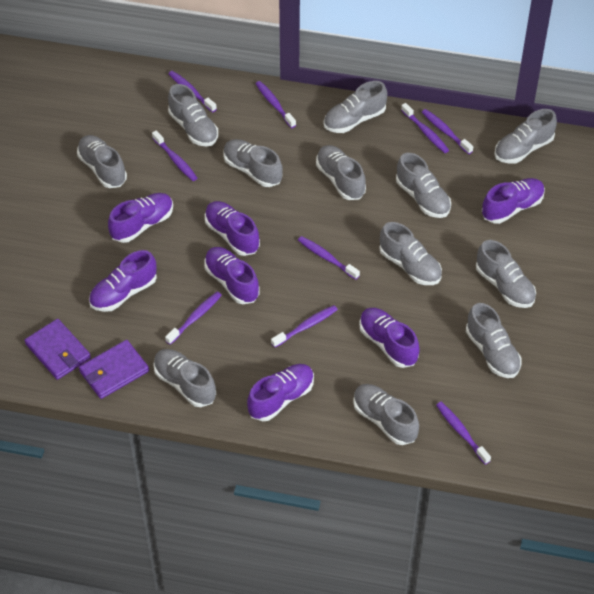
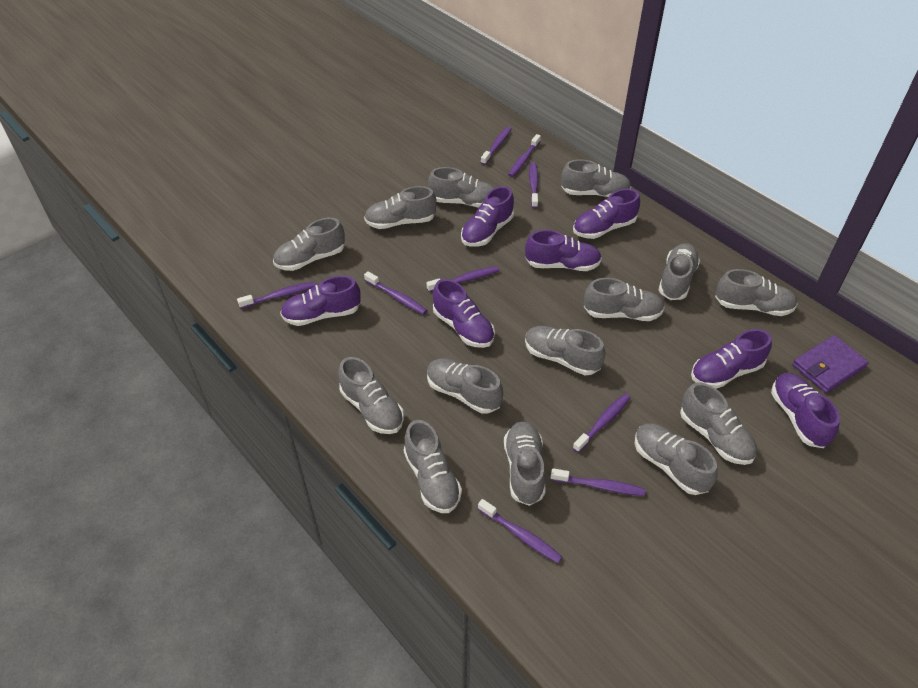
grey shoe: [77,135,127,188] [153,349,216,407] [168,84,218,147] [223,139,283,187] [316,145,366,200] [324,81,387,133] [353,384,419,445] [379,222,442,285] [396,153,451,218] [466,303,522,378] [476,240,536,308] [494,109,557,164] = 12 -> [273,218,345,271] [338,357,404,434] [364,186,437,229] [404,420,462,513] [427,359,503,414] [428,167,494,208] [504,421,546,506] [525,326,606,375] [561,159,631,198] [584,278,665,321] [635,424,718,495] [659,243,700,300] [680,383,757,465] [715,269,798,316] = 14
purple wallet: [24,319,91,380] [79,340,149,399] = 2 -> [792,335,869,393] = 1

